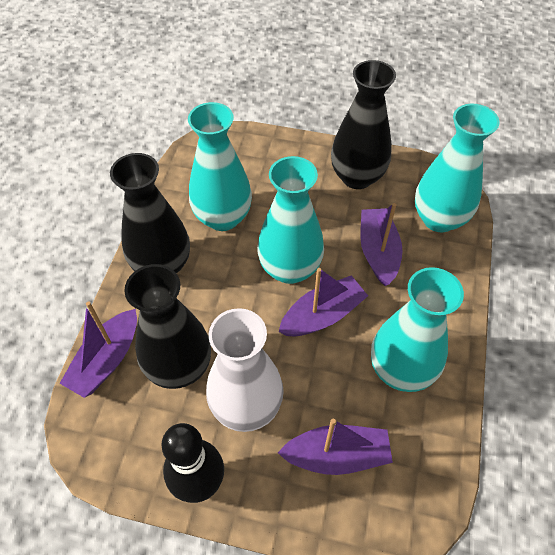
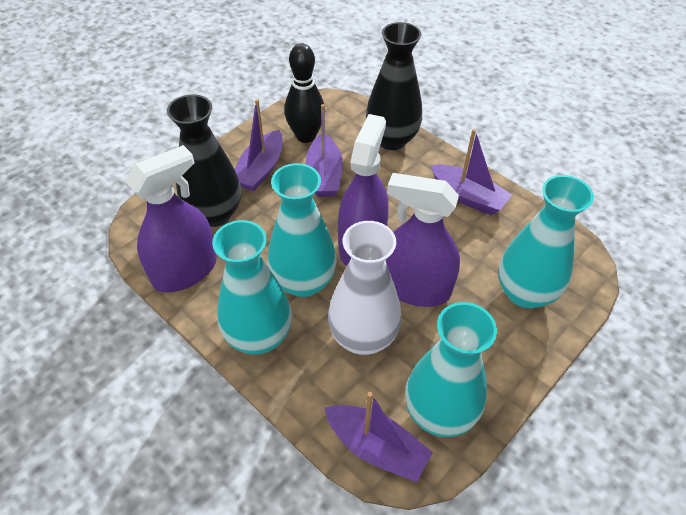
black vase: [110,153,190,273] [125,264,211,389] [331,60,396,189] = 3 -> [167,94,241,227] [366,22,422,150] = 2
purple spray bottle: none = 0 -> [126,145,217,292] [338,114,389,266] [386,173,460,307] = 3

